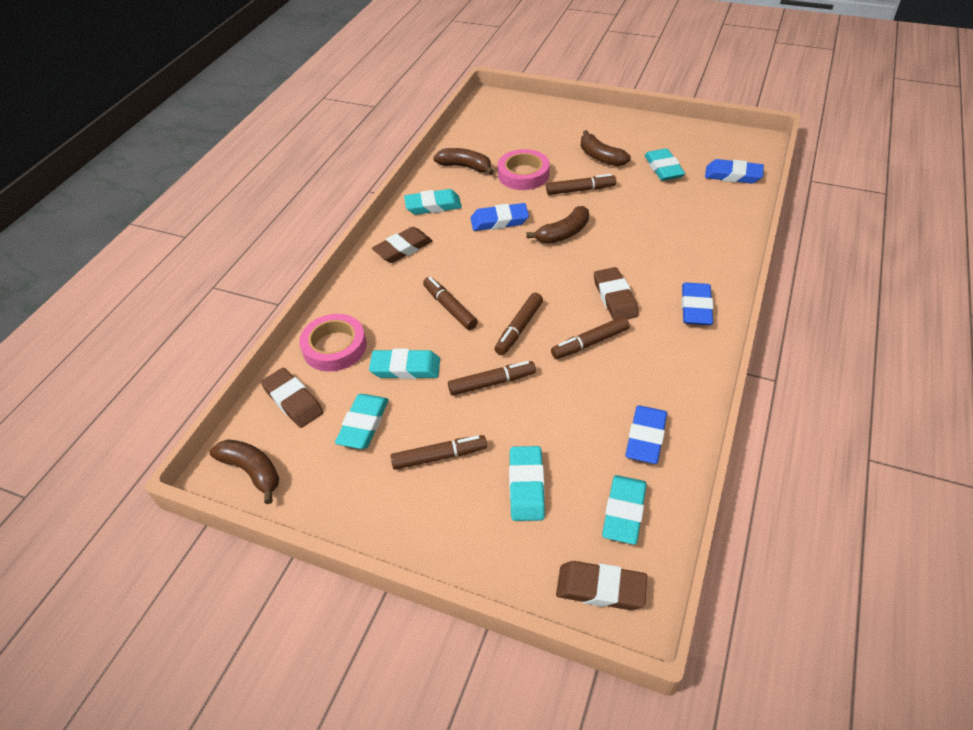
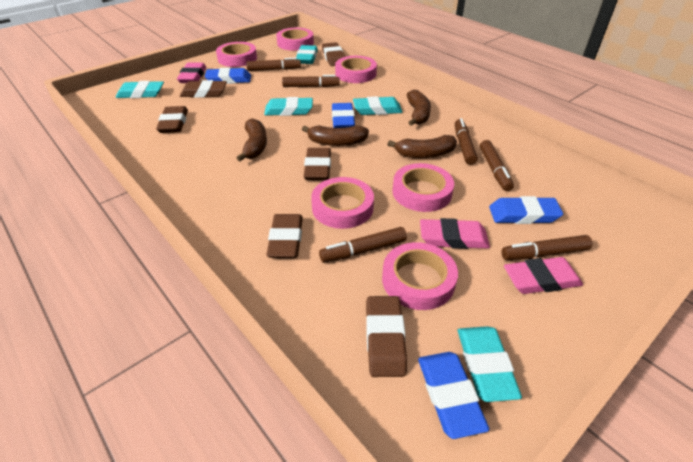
brown eraser: [261,368,324,428] [372,227,433,263] [556,561,647,610] [594,267,639,320] = 4 -> [156,106,188,133] [180,80,227,98] [266,214,303,258] [304,148,331,180] [322,42,345,66] [366,296,407,377] = 6
pink eraser: none = 0 -> [177,63,206,83] [420,218,490,249] [504,257,583,294] = 3
pink tape: [299,314,367,372] [498,149,550,190] = 2 -> [216,42,257,67] [276,28,314,51] [311,177,374,229] [335,56,377,83] [382,242,458,310] [392,163,454,212] = 6
turquoise eraser: [335,394,389,449] [369,349,440,379] [404,189,462,215] [509,446,545,521] [602,475,647,545] [645,148,685,181] = 6 -> [116,81,164,98] [264,97,313,116] [296,45,318,64] [353,96,403,115] [458,326,522,402] = 5

